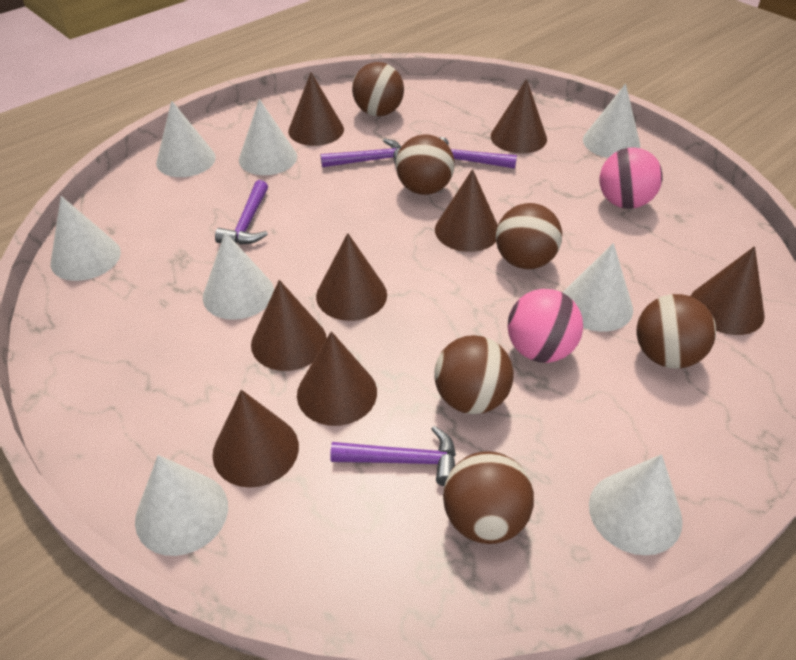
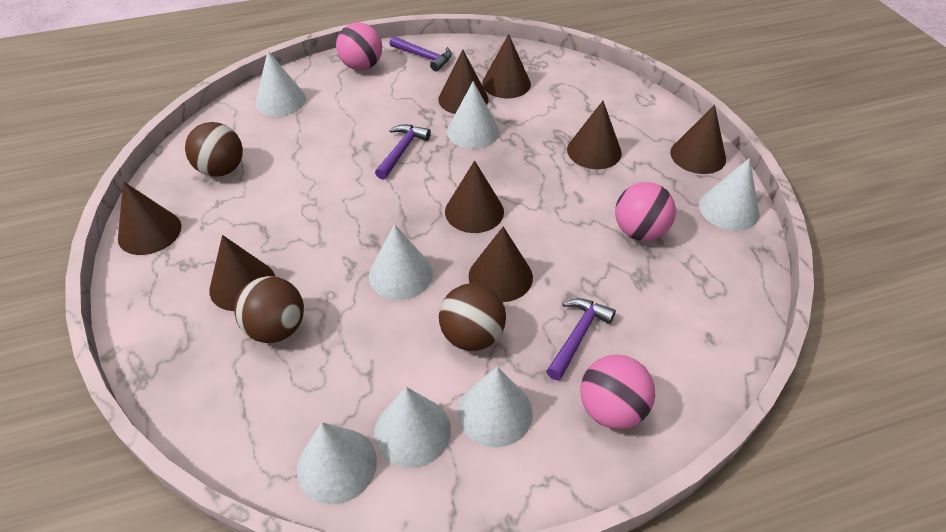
brown ball: [352,62,404,116] [396,134,455,195] [434,335,514,414] [443,451,534,544] [496,203,562,269] [637,294,716,369] = 6 -> [185,122,243,177] [234,276,304,343] [439,283,506,351] = 3
pink ball: [507,289,583,363] [600,147,662,209] = 2 -> [336,22,382,70] [580,355,655,429] [615,182,676,241] = 3
purple hammer: [215,180,268,244] [321,139,401,167] [330,426,456,486] [439,137,517,169] = 4 -> [375,124,431,180] [389,36,452,71] [546,298,616,380] = 3
white cone: [51,196,121,281] [135,455,228,556] [156,101,216,177] [203,232,274,320] [239,99,297,175] [563,243,633,332] [583,84,640,158] [589,454,683,555] = 8 -> [255,51,306,116] [297,422,377,504] [369,224,433,300] [374,387,451,468] [447,81,499,149] [457,367,533,447] [699,158,760,231] = 7

